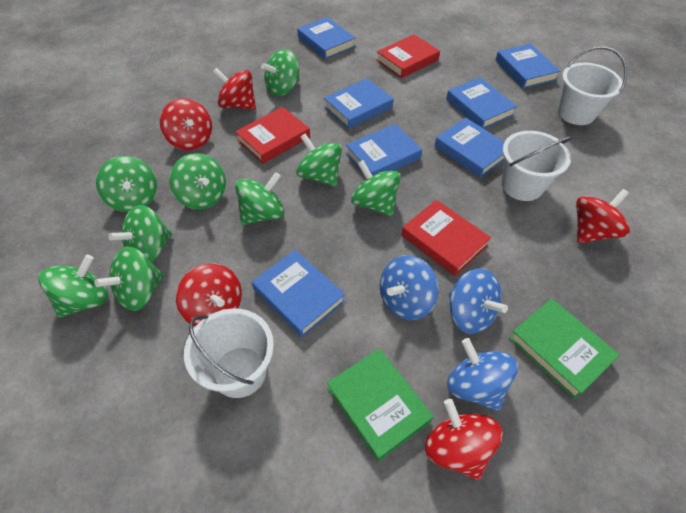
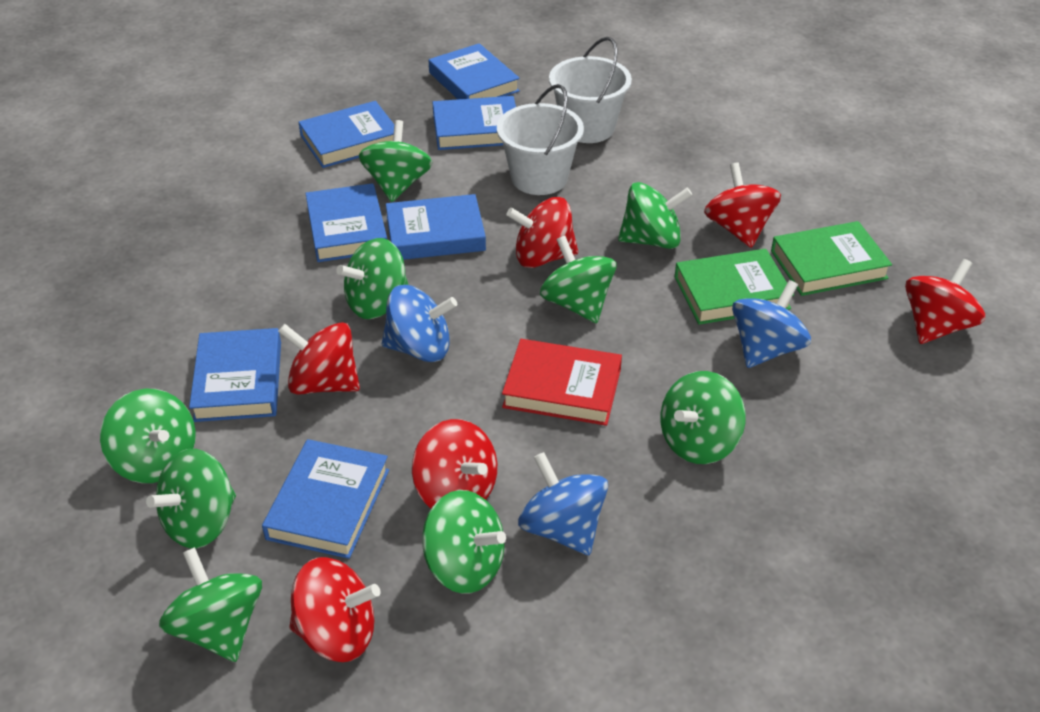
red book: [235,107,310,164] [376,34,440,78] [401,200,491,276] = 3 -> [502,339,622,426] = 1
red spinning top: [160,98,212,150] [176,263,242,326] [213,68,256,110] [425,399,502,480] [576,189,630,243] = 5 -> [278,322,360,395] [290,557,380,662] [412,419,497,508] [506,197,578,268] [704,163,781,248] [905,259,985,344] = 6
white bucket: [184,308,274,398] [502,131,573,201] [558,47,627,125] = 3 -> [497,84,584,195] [549,37,632,143] = 2

